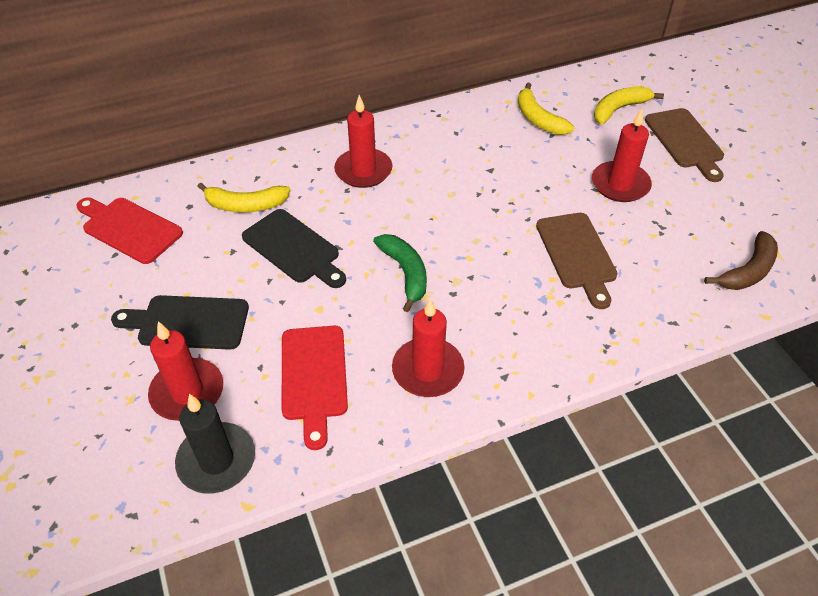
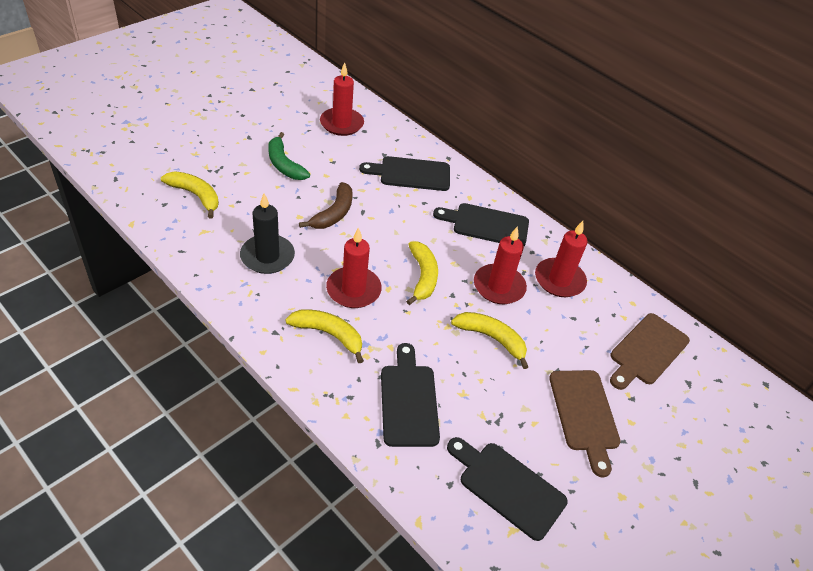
black cutting board: [111,295,249,350] [242,209,346,288] = 2 -> [359,156,450,191] [381,343,440,447] [433,203,529,246] [447,437,568,541] = 4
red cutting board: [76,198,183,264] [282,326,348,450] = 2 -> none = 0
yellow banana: [197,183,290,213] [518,83,574,135] [594,86,664,124] = 3 -> [161,171,219,219] [285,309,364,363] [406,242,438,305] [451,312,528,369] = 4

